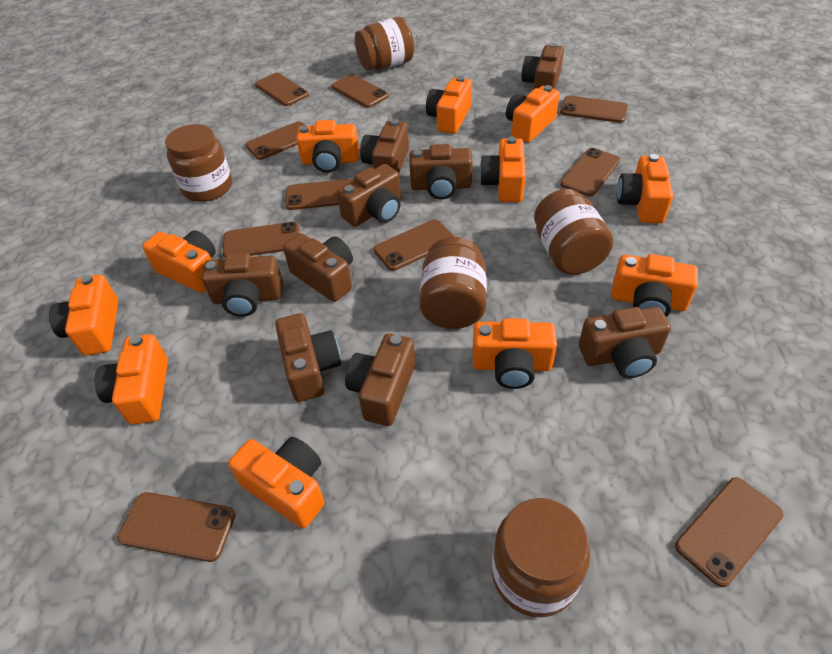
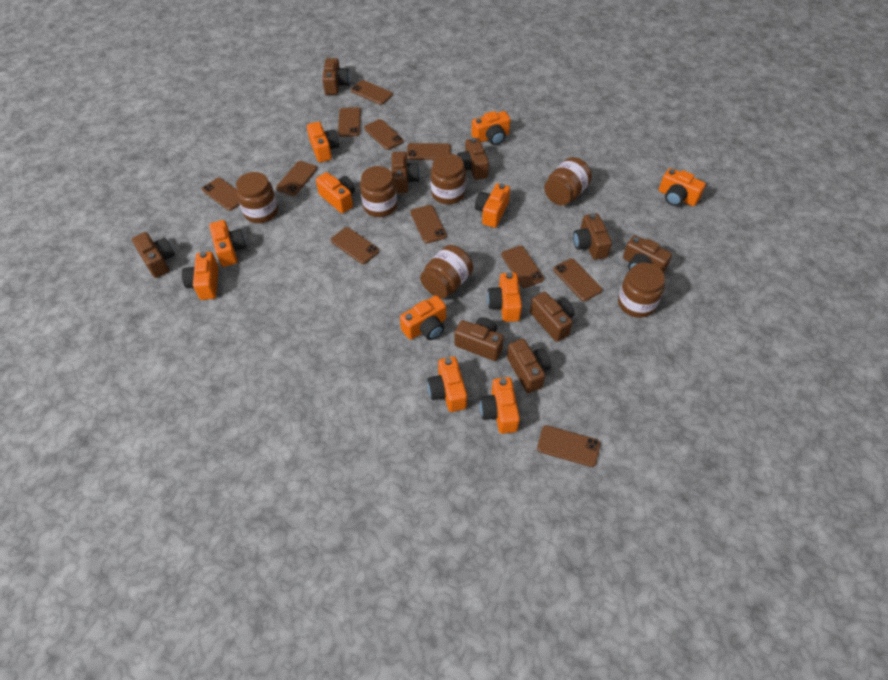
brown jar: [165,124,232,202] [355,17,414,71] [419,237,487,329] [492,498,590,617] [534,189,613,275] = 5 -> [236,172,278,223] [360,166,397,217] [420,245,473,299] [431,154,466,204] [544,157,592,205] [618,263,665,318] = 6
brown phone: [118,492,236,562] [223,222,300,258] [246,121,306,160] [255,73,309,106] [286,179,354,210] [331,74,389,108] [373,219,455,271] [560,95,628,123] [560,148,620,196] [675,477,784,587] = 10 -> [202,178,240,211] [276,161,317,196] [331,227,379,264] [338,107,361,137] [351,80,393,105] [364,119,404,150] [407,143,451,160] [410,205,447,243] [501,246,544,288] [537,425,600,467] [553,258,602,301] = 11

